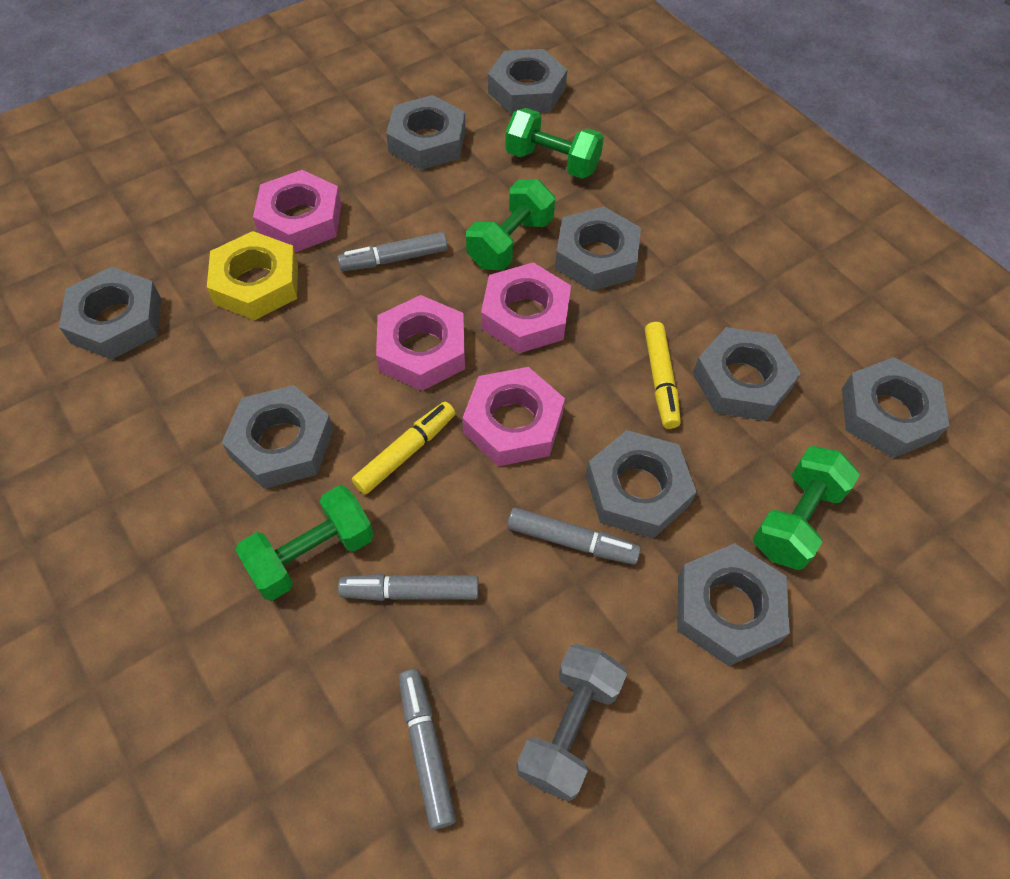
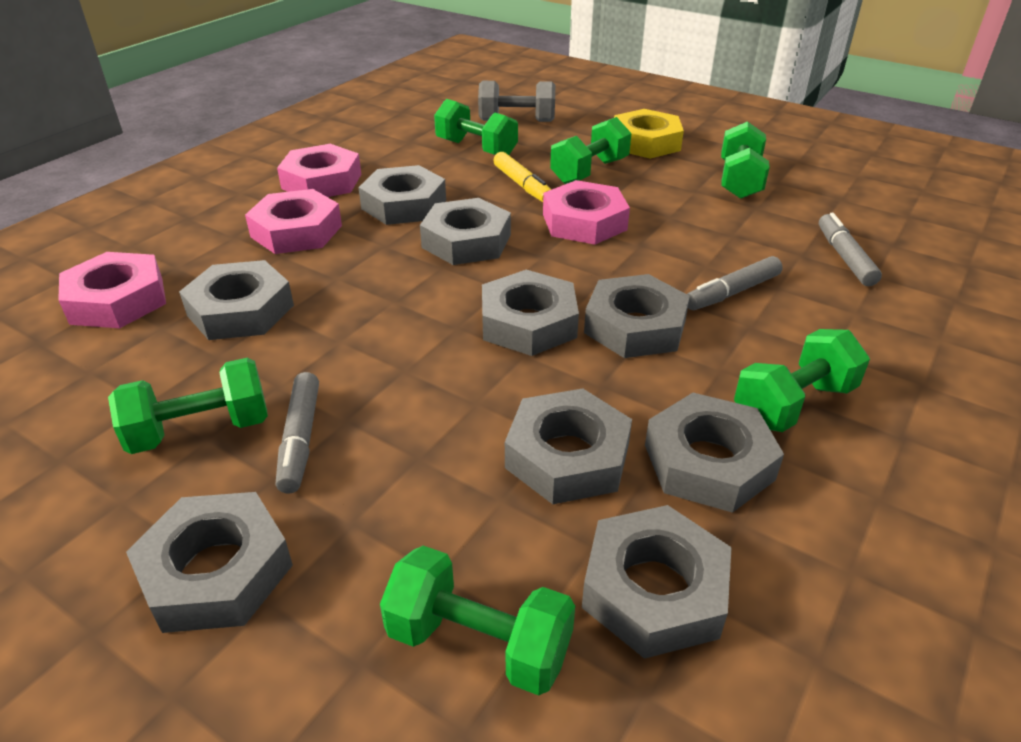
green dumbbell: [236,486,374,601] [466,179,555,270] [505,108,604,179] [753,446,860,570] = 4 -> [108,358,268,454] [380,546,575,696] [434,99,518,155] [550,117,631,184] [721,121,770,199] [734,329,870,432] = 6
grey marker: [337,232,448,271] [338,574,478,601] [399,669,456,830] [507,507,641,565] = 4 -> [276,372,319,494] [687,256,783,310] [819,213,882,286] = 3
yellow marker: [352,402,455,494] [645,322,681,429] = 2 -> [493,152,551,202] = 1

